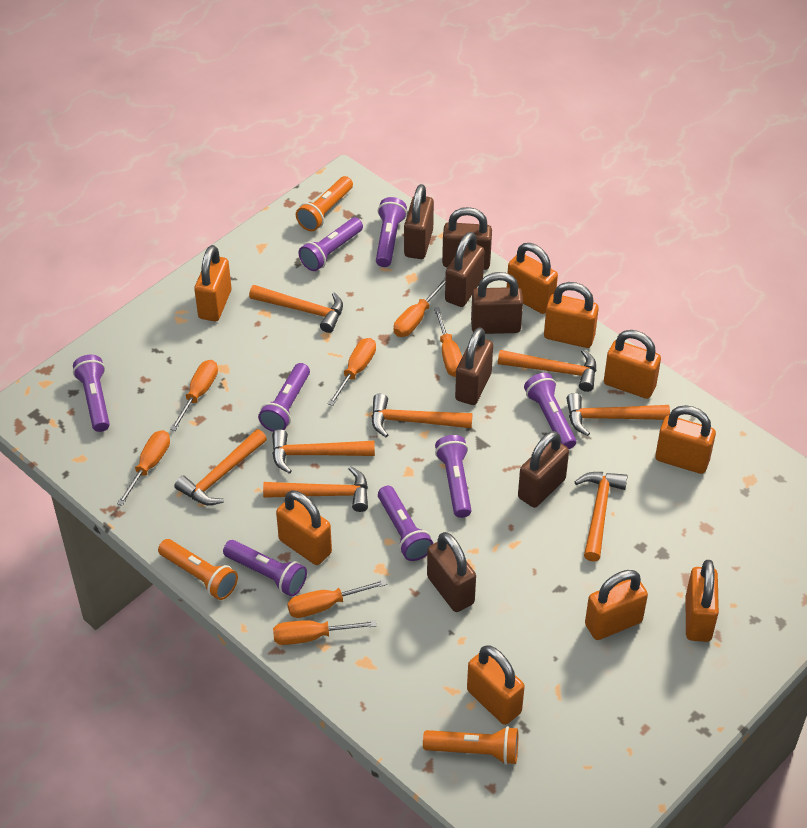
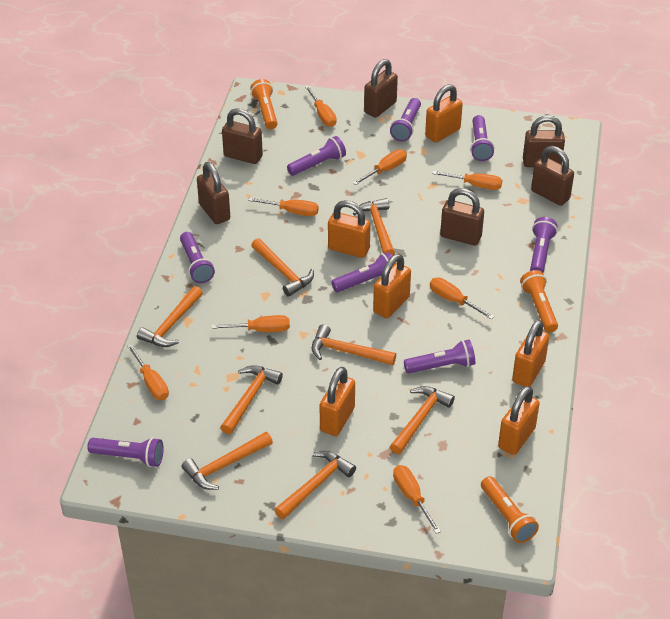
brown padlock: [404,184,434,259] [427,532,476,612] [442,207,492,270] [445,232,485,307] [455,327,493,405] [471,272,523,334] [518,431,569,508] = 7 -> [197,162,230,224] [222,108,263,164] [364,59,398,117] [440,188,484,246] [523,115,565,167] [531,146,574,206] = 6
orange padlock: [194,245,231,321] [276,490,332,565] [467,645,525,725] [507,243,558,314] [544,282,599,348] [585,570,648,640] [604,330,661,399] [655,405,716,474] [685,560,719,642] = 9 -> [320,367,355,436] [328,200,371,258] [373,254,411,318] [425,84,463,143] [498,386,540,455] [512,320,549,387] = 6
orange screwdriver: [117,430,170,506] [170,360,218,431] [273,620,377,645] [287,579,387,618] [328,338,376,406] [394,278,445,337] [434,307,462,377] = 7 -> [127,344,169,400] [211,315,290,332] [248,197,319,216] [305,86,337,127] [353,149,407,185] [393,465,441,534] [430,278,494,319] [432,171,502,190] = 8

